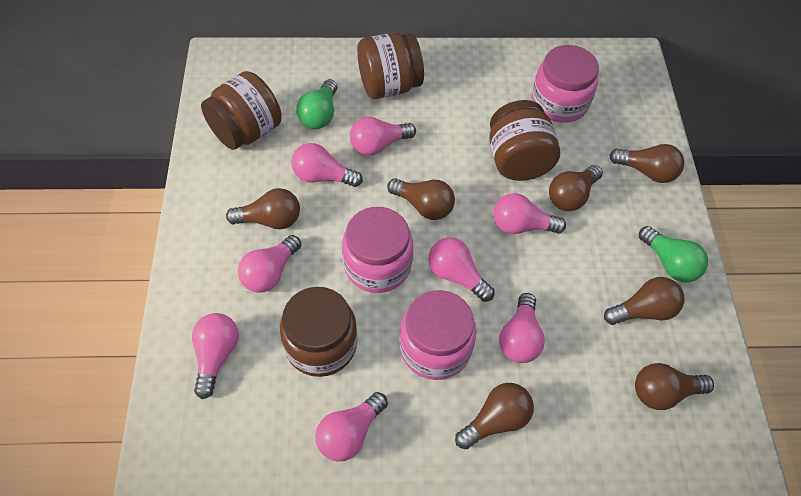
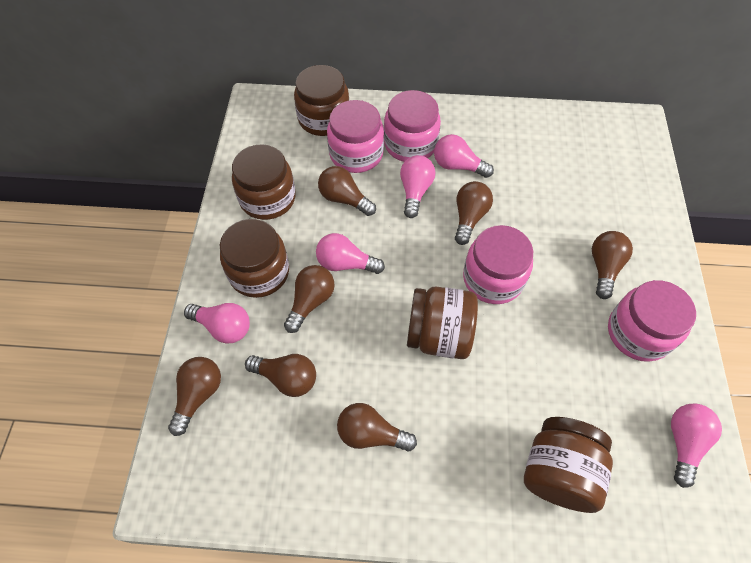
brown jar: [201,71,282,150] [280,287,357,377] [357,32,424,99] [489,100,560,181] = 4 -> [220,219,289,298] [232,144,296,220] [294,65,349,136] [407,287,478,359] [524,417,613,513] = 5
green light bulb: [296,79,337,129] [639,226,708,282] = 2 -> none = 0
pink jar: [342,207,413,293] [399,290,476,380] [532,45,599,123] = 3 -> [327,100,384,173] [384,90,441,162] [463,225,533,304] [608,280,696,362] = 4
pink light bulb: [192,313,239,399] [238,235,301,293] [291,143,363,187] [315,392,388,461] [350,117,416,156] [428,238,495,302] [493,193,566,234] [499,293,545,363] = 8 -> [184,303,250,344] [316,233,385,274] [400,155,435,218] [434,134,494,178] [671,403,722,488] = 5

